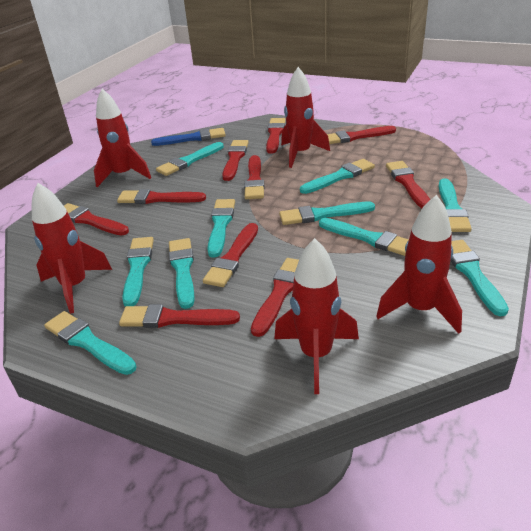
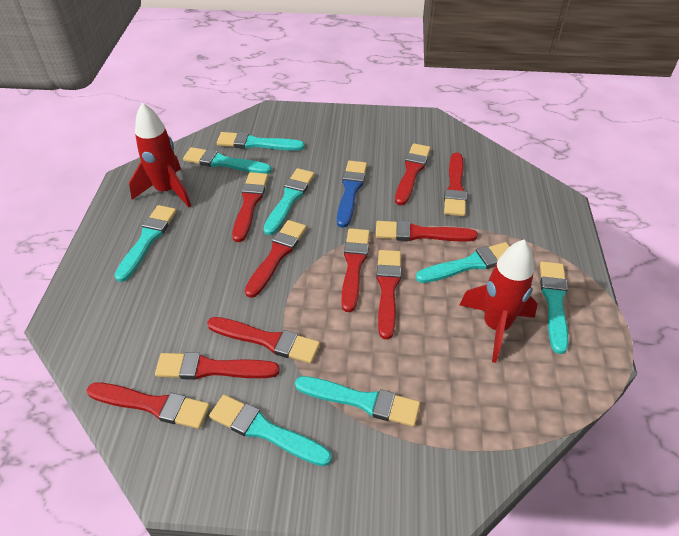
red rocket: [32,183,112,314] [94,89,151,187] [274,238,359,394] [281,67,330,168] [376,195,462,334] = 5 -> [129,103,191,207] [460,240,538,363] = 2
turquoise brush: [44,311,137,375] [122,237,154,306] [156,142,224,176] [169,238,194,309] [207,199,235,257] [279,202,375,225] [300,159,375,194] [319,218,409,256] [439,179,472,232] [450,240,509,316] = 10 -> [114,205,177,282] [183,147,272,174] [209,395,332,466] [217,132,305,151] [263,168,314,235] [295,376,420,427] [416,242,510,283] [540,261,568,354] = 8

